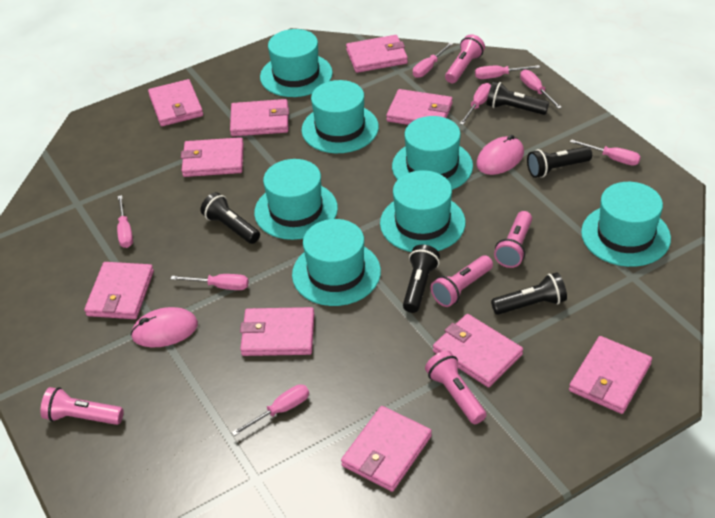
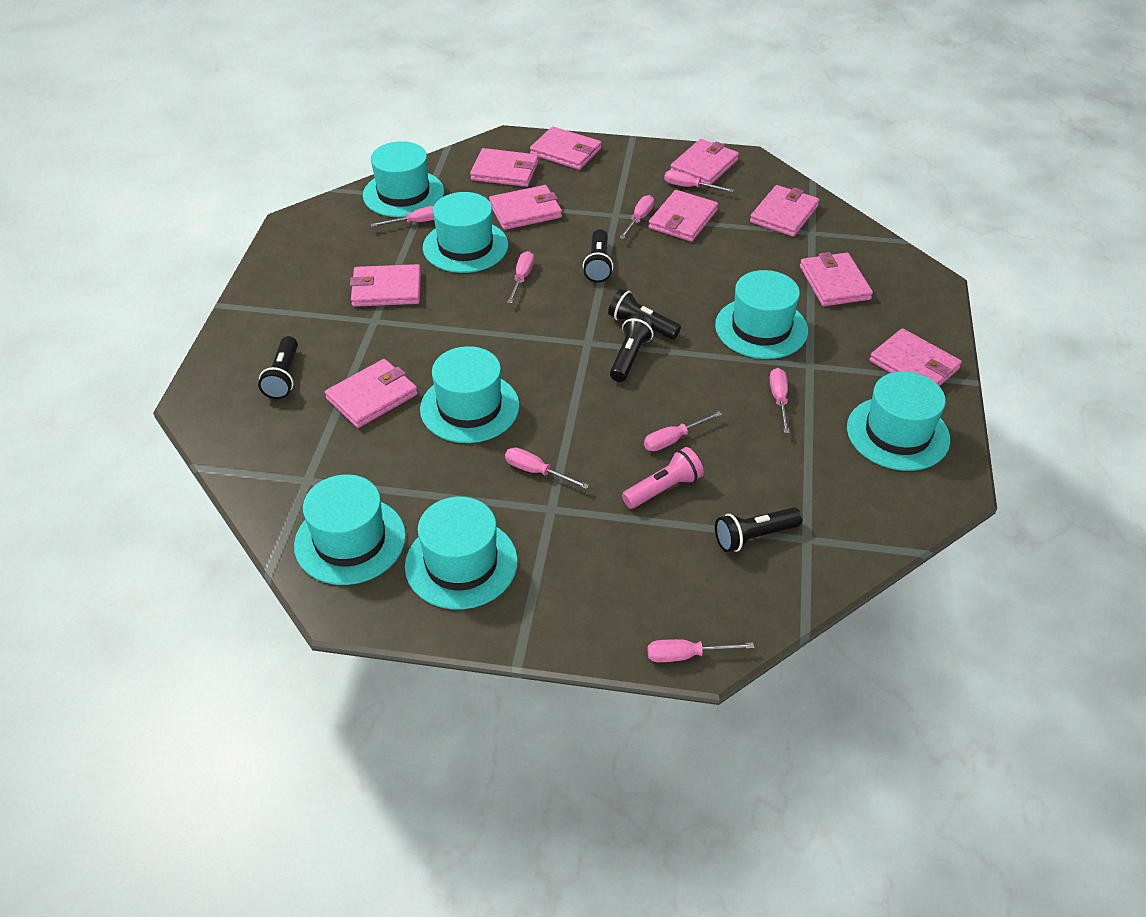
pink flashlight: [41,387,124,425] [425,351,486,424] [431,255,493,307] [445,34,485,83] [494,211,532,268] = 5 -> [622,447,704,509] = 1
pink mouse: [131,307,198,347] [476,135,524,175] = 2 -> none = 0

